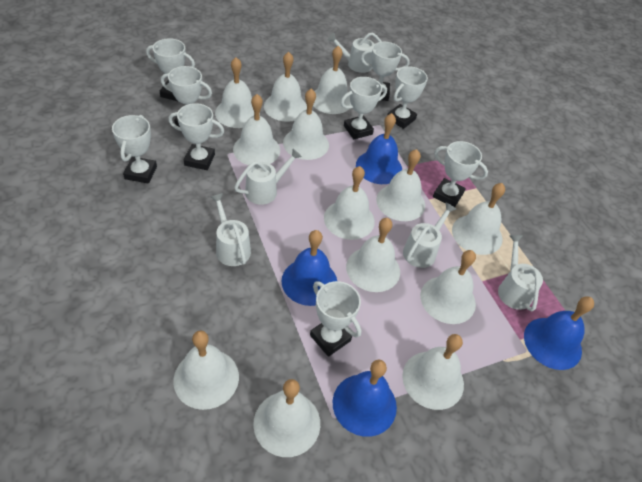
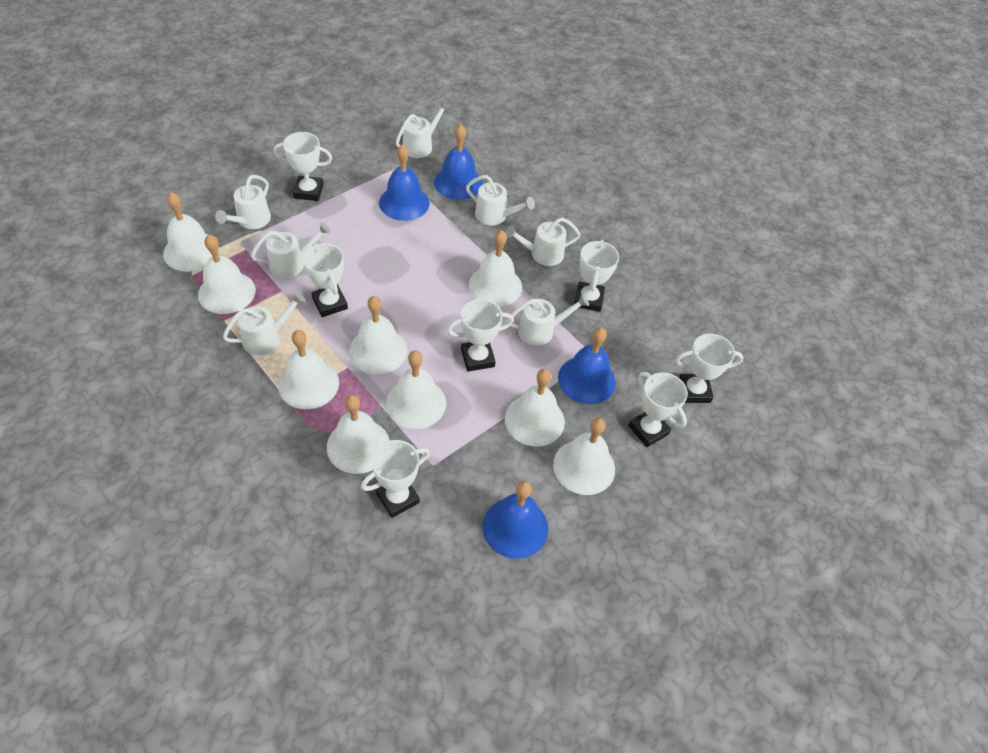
white bell: [173,330,239,410] [215,57,254,128] [233,94,280,165] [253,379,320,457] [264,52,307,122] [283,89,329,160] [313,46,351,114] [324,166,375,240] [346,218,400,292] [376,149,425,221] [402,334,464,410] [420,250,476,324] [452,183,505,255] = 13 -> [163,192,219,272] [198,235,256,314] [278,330,339,409] [327,395,390,474] [349,296,408,374] [386,351,446,429] [469,230,522,307] [505,369,565,446] [553,418,615,495] = 9
white trophy: [112,115,157,184] [146,38,195,102] [161,66,212,127] [168,103,224,170] [310,281,361,357] [341,77,387,139] [361,42,410,101] [387,66,428,129] [433,141,488,207] = 9 -> [274,132,333,201] [303,243,348,317] [361,440,430,518] [447,299,514,371] [574,240,619,312] [628,372,688,447] [676,334,744,403] = 7
white watering can: [211,193,251,266] [234,149,302,205] [328,33,382,73] [403,202,456,268] [498,235,543,312] = 5 -> [215,175,271,229] [223,292,306,355] [251,222,331,278] [396,101,450,158] [466,175,535,225] [505,218,581,266] [506,294,589,346] = 7

